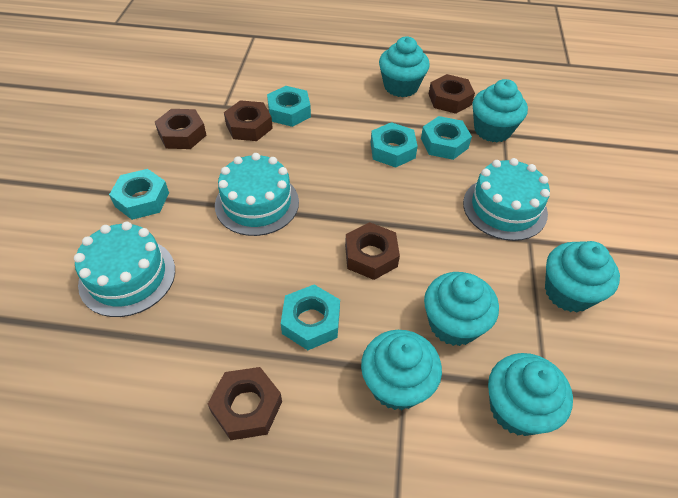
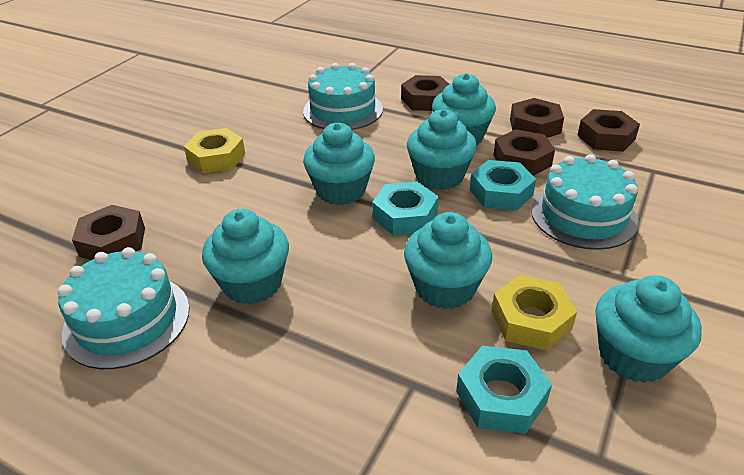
turquoise nut: [109,169,169,220] [267,86,311,127] [281,285,340,350] [371,122,418,168] [421,116,472,160] = 5 -> [372,181,439,235] [456,346,552,434] [470,160,536,211] = 3
yellow nut: none = 0 -> [184,128,245,173] [492,275,577,351] = 2

